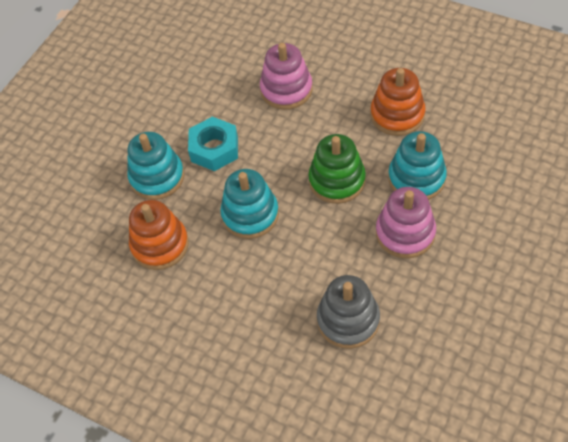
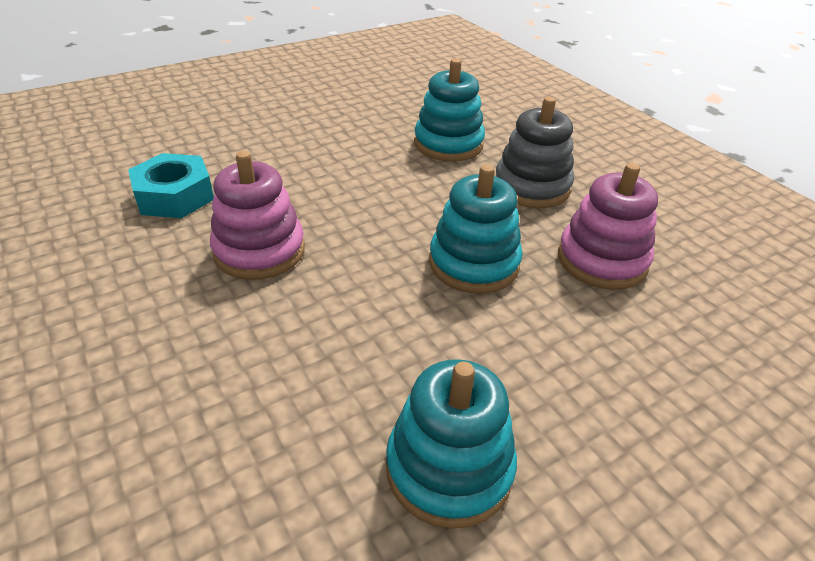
green stacking toy: [308,134,366,204] = 1 -> none = 0
orange stacking toy: [129,200,189,270] [370,68,425,136] = 2 -> none = 0

